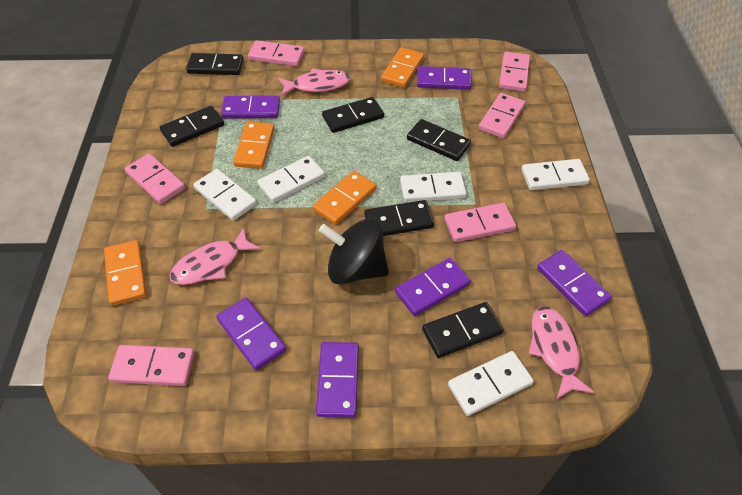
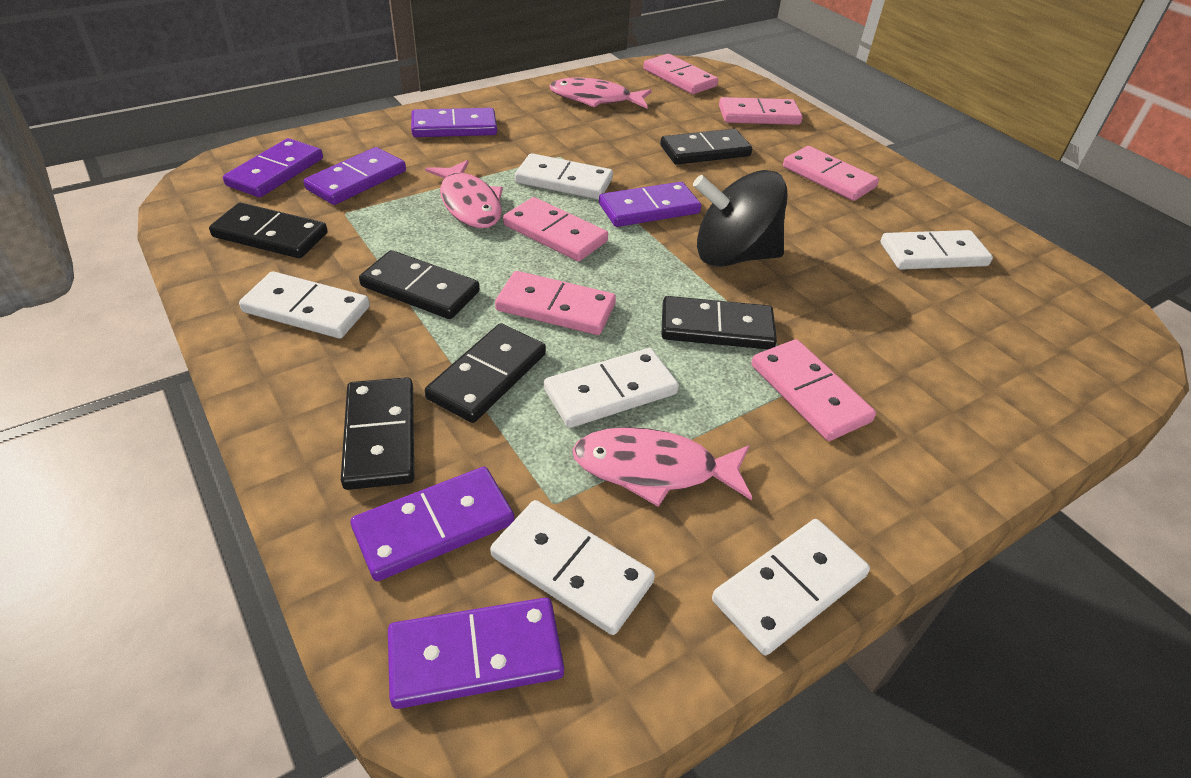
orange domino: [104,240,147,306] [233,122,275,169] [313,171,377,225] [381,47,424,88] = 4 -> none = 0
white domino: [193,169,257,221] [257,156,325,203] [400,172,467,203] [448,351,534,416] [521,159,590,190] = 5 -> [239,271,370,338] [490,500,655,635] [515,153,613,199] [544,348,679,428] [712,519,870,656] [880,230,993,270] = 6

